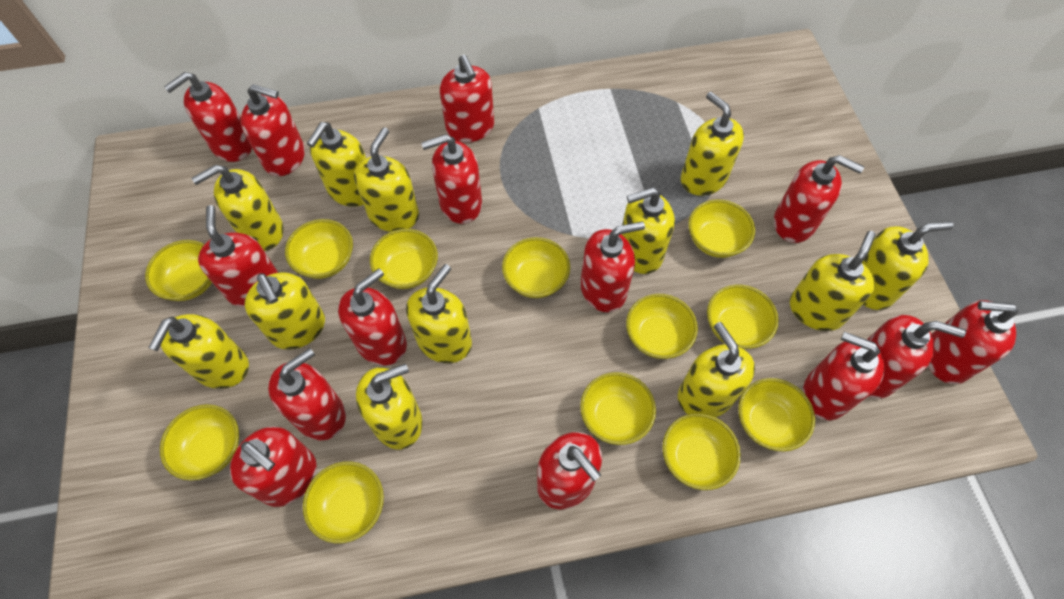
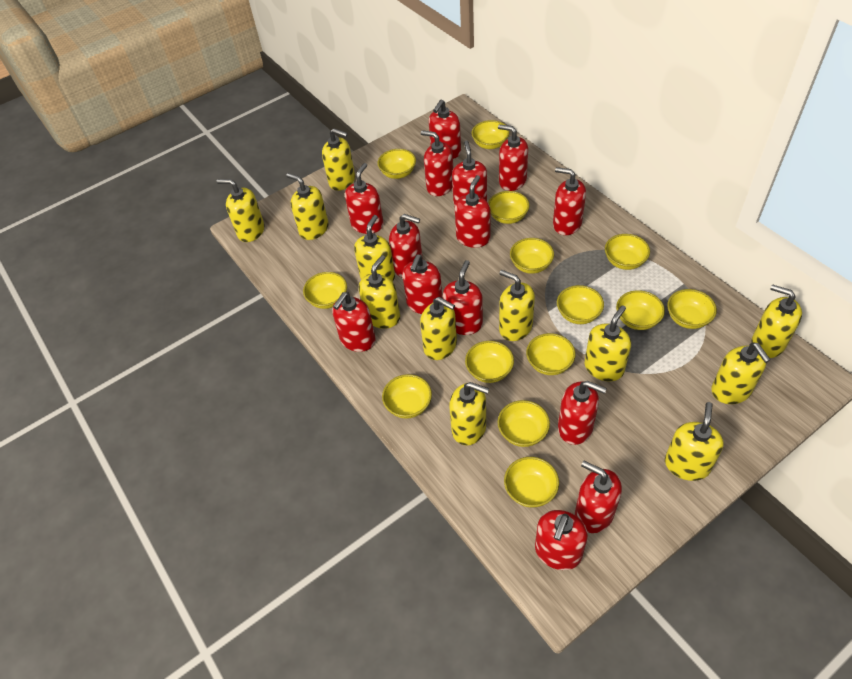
yellow bowl: [145,240,212,301] [160,404,239,481] [285,219,353,279] [303,461,384,543] [370,229,438,289] [502,237,570,298] [580,372,656,445] [626,294,698,359] [662,413,741,490] [688,199,755,258] [707,285,779,349] [738,378,815,451] = 12 -> [303,272,347,309] [377,149,416,179] [382,374,432,419] [465,341,514,383] [471,120,510,149] [488,191,529,224] [498,400,550,447] [504,457,559,508] [510,238,554,274] [526,333,576,375] [557,285,604,324] [605,234,650,270] [616,290,665,330] [667,289,717,329] = 14

